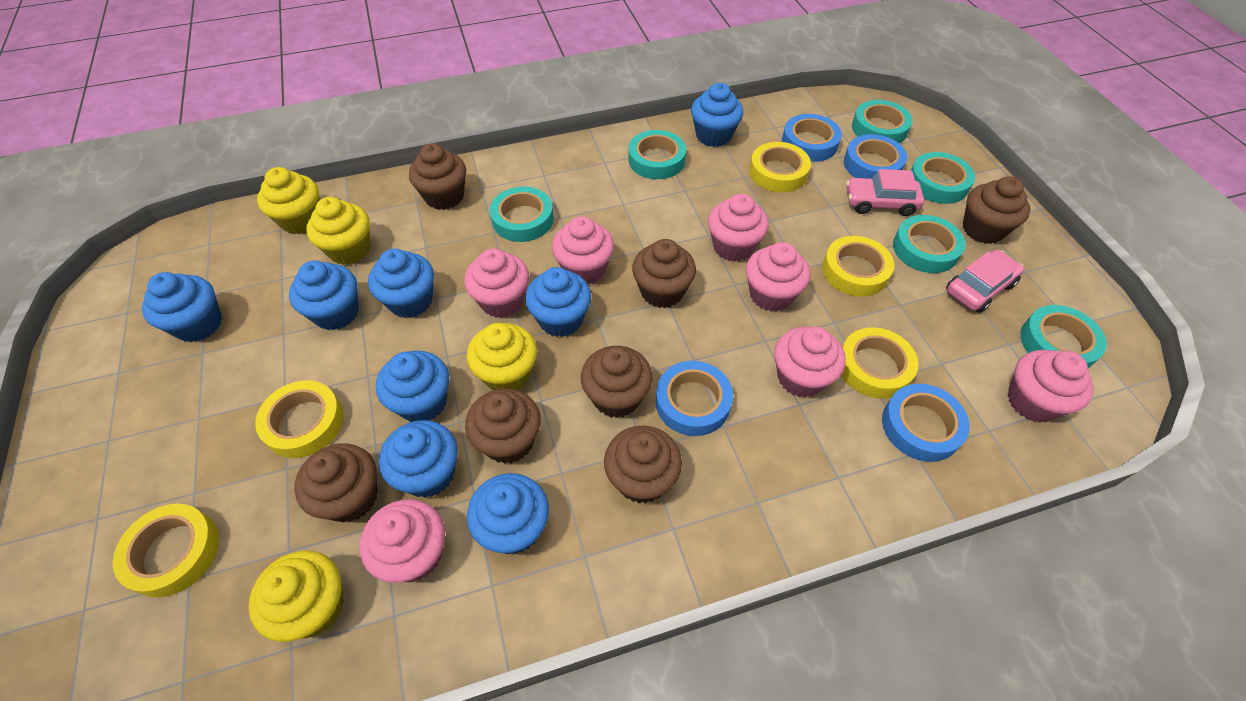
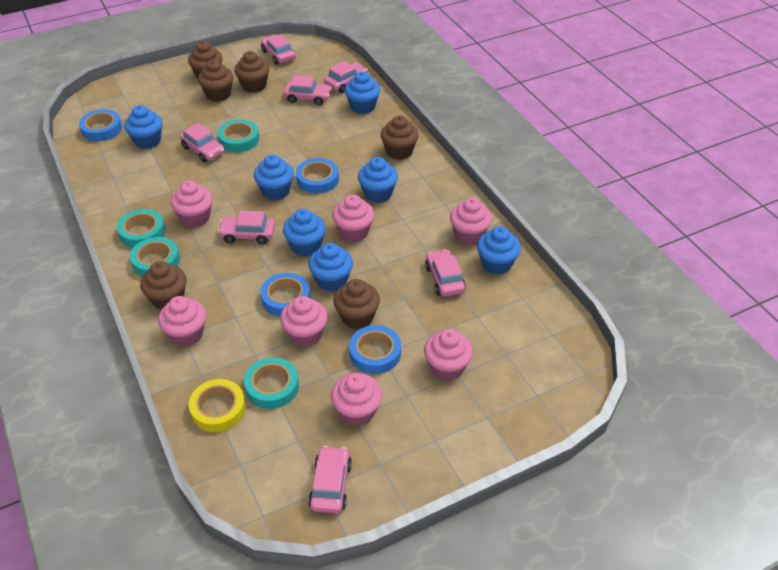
blue cupcake: [142,272,222,342] [289,261,359,330] [368,249,434,318] [376,351,449,422] [379,420,458,498] [467,473,549,554] [525,267,591,337] [691,83,743,147] = 8 -> [124,105,162,149] [254,154,294,200] [283,209,326,256] [309,243,353,292] [345,71,380,114] [358,157,398,203] [477,226,521,275] = 7
brown cupcake: [294,443,378,523] [409,143,466,210] [465,388,541,464] [581,346,652,418] [604,426,682,503] [632,239,696,308] [963,176,1030,244] = 7 -> [140,261,186,310] [188,41,223,79] [198,60,233,102] [235,51,269,93] [334,279,380,329] [381,115,419,160] = 6
pink car: [846,169,924,216] [946,250,1024,313] = 2 -> [180,123,225,162] [218,211,275,245] [261,34,296,65] [284,75,332,105] [308,446,352,513] [324,61,368,93] [425,249,466,296] = 7
turquoise tape: [490,187,554,242] [628,130,686,179] [852,100,913,144] [893,215,966,273] [911,152,975,204] [1020,305,1107,369] = 6 -> [117,209,165,248] [130,237,180,277] [217,119,259,152] [244,358,299,409] = 4
yellow cupcake: [249,551,344,642] [257,167,320,234] [306,197,371,265] [467,323,537,390] = 4 -> none = 0
yellow tape: [113,504,219,598] [255,380,344,458] [749,142,811,192] [822,236,894,297] [841,327,918,399] = 5 -> [189,379,246,432] = 1

